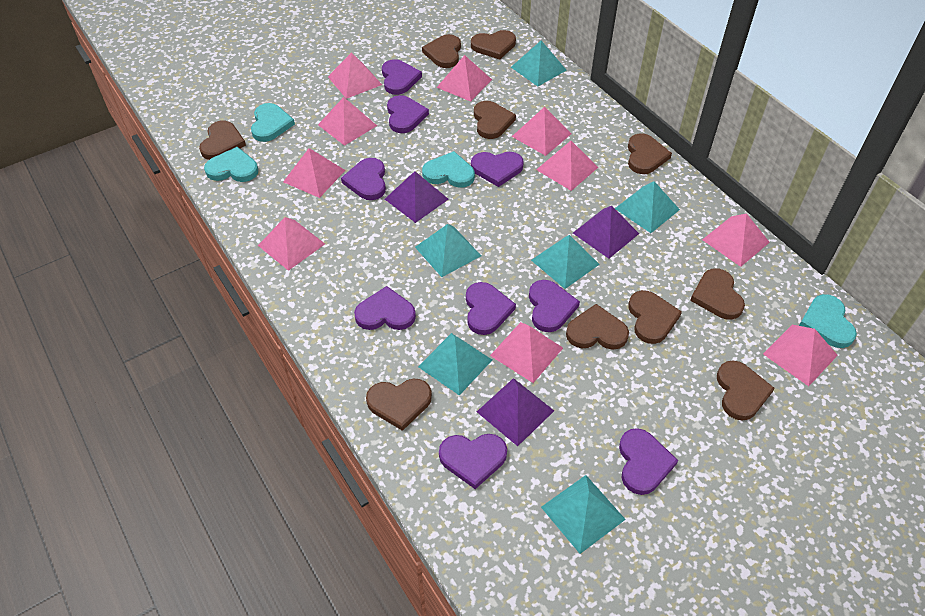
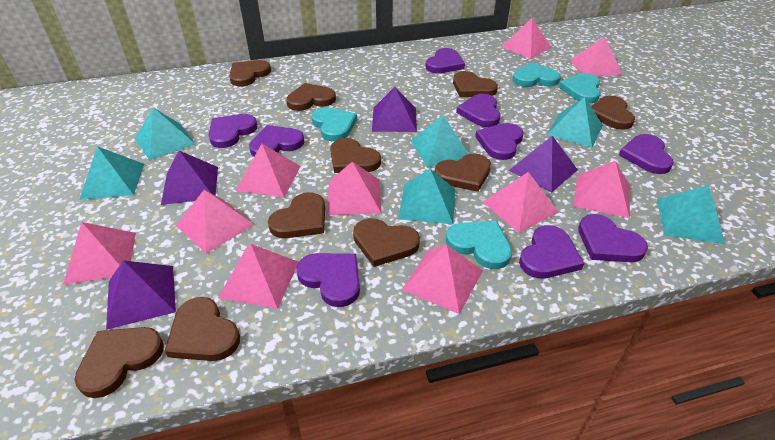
purple pyramid: [385,171,449,223] [477,378,554,446] [573,206,639,259] = 3 -> [106,260,176,330] [161,151,218,205] [372,87,417,132] [509,136,578,193] = 4

